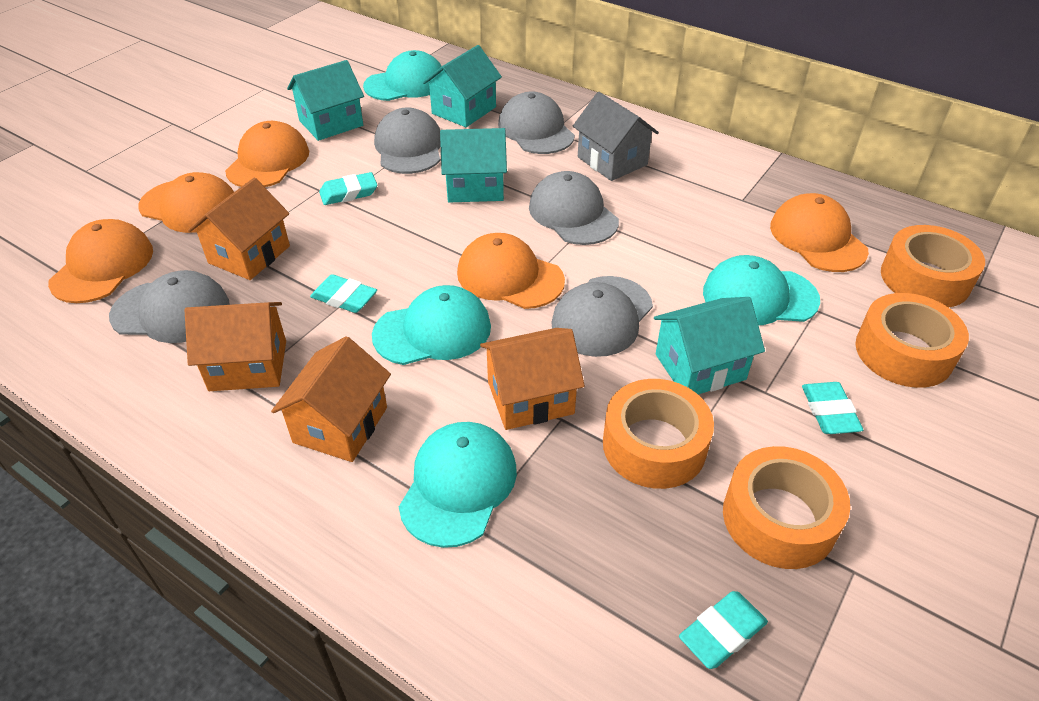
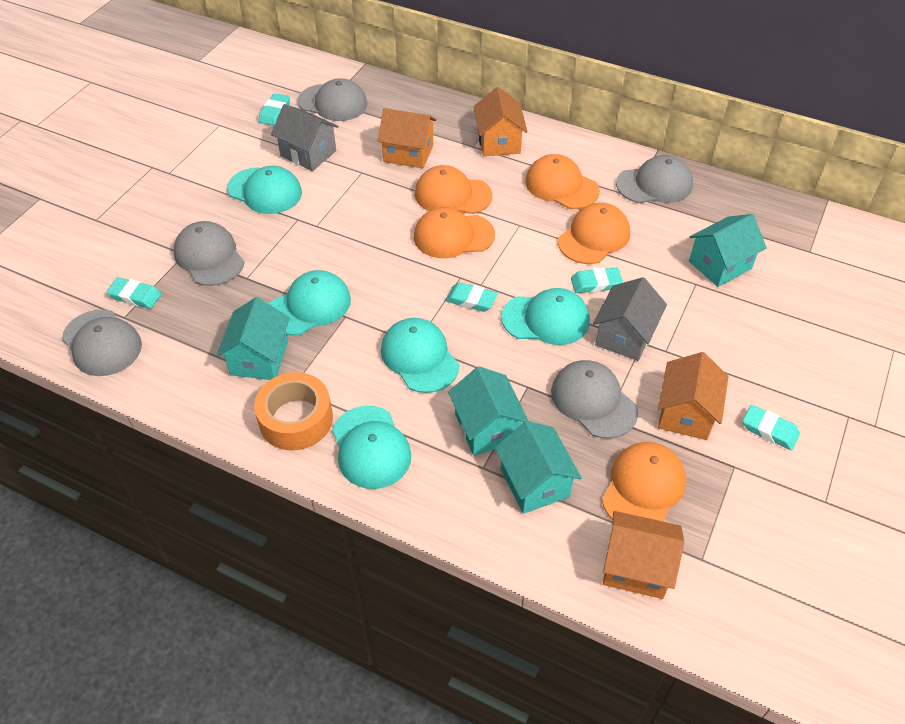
grey house: [573,92,659,181] = 1 -> [271,104,339,171] [593,277,667,361] = 2
orange tape: [603,379,714,489] [723,446,850,569] [855,293,969,388] [881,225,985,308] = 4 -> [254,372,333,450] = 1
turquoise cap: [363,50,442,101] [372,285,491,365] [399,422,517,548] [703,255,820,326] = 4 -> [227,166,302,214] [269,270,351,336] [332,406,411,489] [381,318,459,393] [501,288,590,345] = 5
turquoise eraser: [310,274,377,313] [319,172,377,205] [679,591,768,669] [802,382,863,434] = 4 -> [107,277,162,309] [258,93,290,126] [445,282,498,312] [571,267,623,293] [743,405,800,450] = 5

